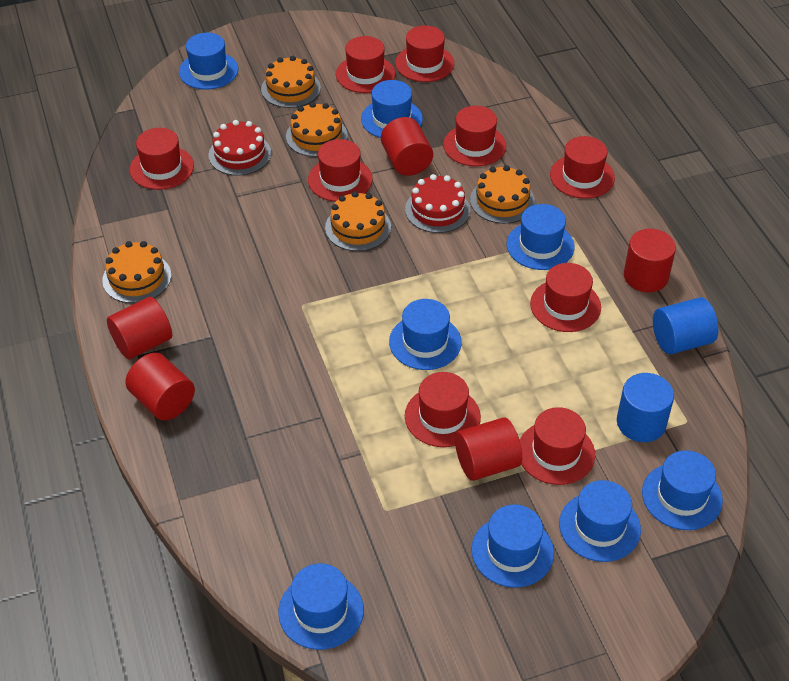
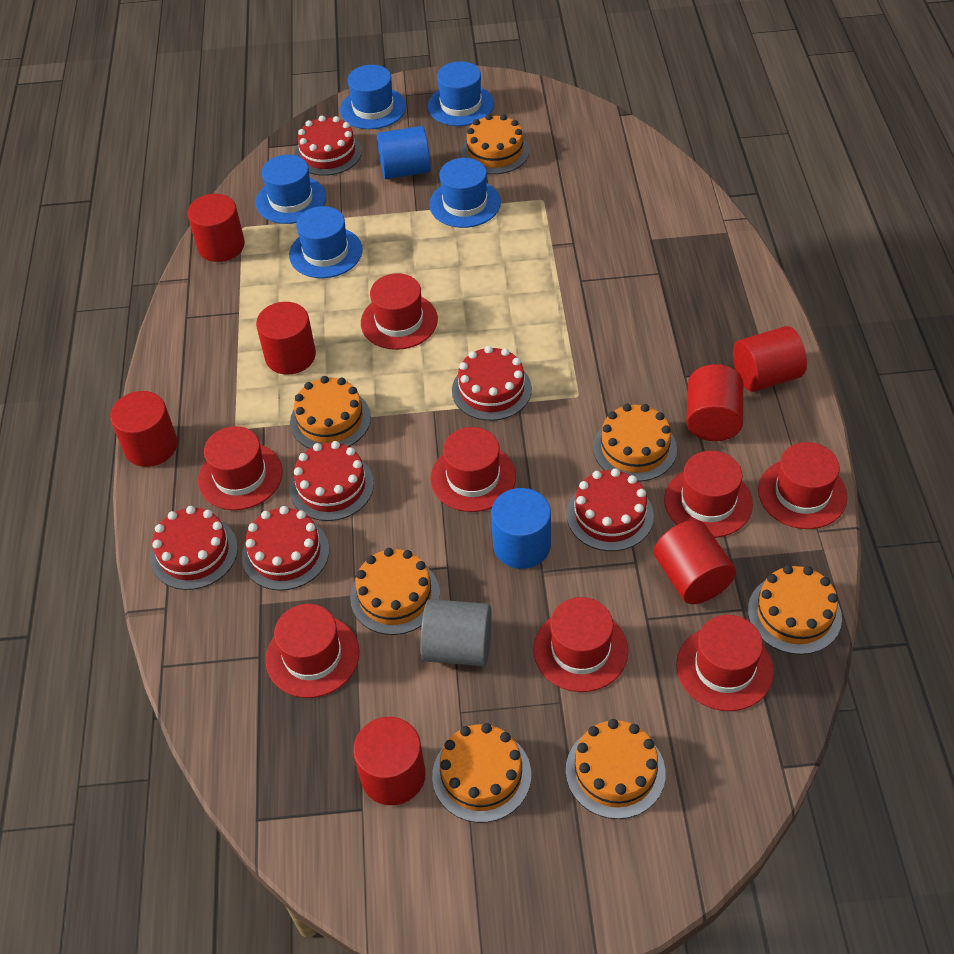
blue hat: [179,33,239,90] [278,563,364,650] [361,80,423,138] [389,299,462,370] [471,505,554,588] [507,204,575,270] [559,480,641,562] [642,450,723,530] = 8 -> [256,155,326,224] [289,206,363,278] [340,65,406,129] [428,61,494,126] [429,158,501,228] = 5
grey cylinder: none = 0 -> [420,599,492,666] = 1
orange cake: [102,241,171,303] [261,56,321,108] [286,102,348,157] [325,191,391,251] [470,165,535,224] = 5 -> [290,376,371,449] [350,548,440,635] [432,723,531,823] [461,114,529,174] [566,719,666,819] [593,404,677,482] [748,565,842,655] = 7
red cake: [209,120,271,176] [405,174,470,233] = 2 -> [150,506,238,590] [242,506,329,591] [290,441,374,521] [294,116,362,176] [452,346,532,421] [567,468,654,551] = 6
red cylinder: [107,297,172,359] [125,353,195,421] [381,117,433,176] [455,417,522,481] [624,229,676,292] = 5 -> [110,391,178,467] [188,194,245,262] [256,302,316,375] [353,717,426,805] [654,520,736,604] [686,364,743,441] [733,326,807,392] = 7
red hat: [130,128,194,190] [308,139,373,202] [336,36,395,93] [395,25,454,82] [405,372,481,447] [443,106,506,167] [520,407,595,485] [530,263,601,332] [550,136,615,199] = 9 -> [198,426,283,510] [266,604,360,698] [361,273,438,350] [430,427,516,512] [533,597,628,692] [664,451,753,538] [676,615,774,711] [758,442,847,529] = 8

